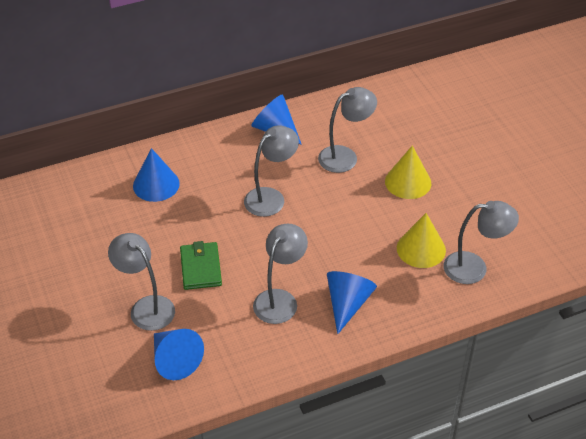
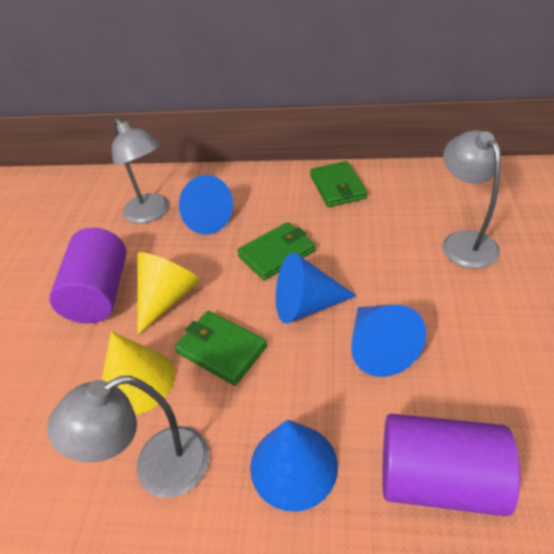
green wallet: [180,241,222,290] = 1 -> [174,311,267,386] [237,222,316,280] [310,161,367,207] = 3
grey lamp: [108,233,175,331] [244,126,299,217] [253,224,308,324] [318,87,377,173] [443,201,519,284] = 5 -> [47,376,209,498] [112,118,169,224] [442,130,501,268] = 3
purple cylinder: none = 0 -> [49,228,127,323] [382,414,520,516] = 2

